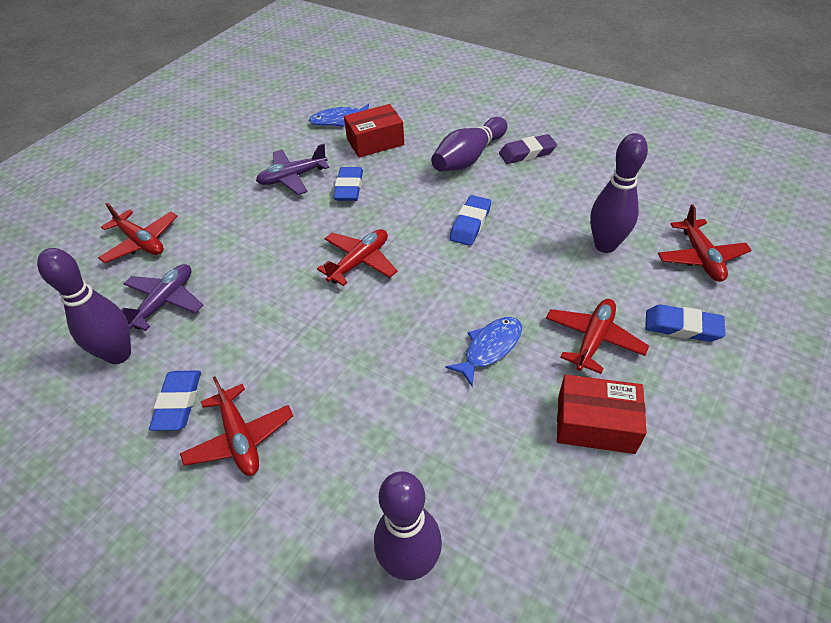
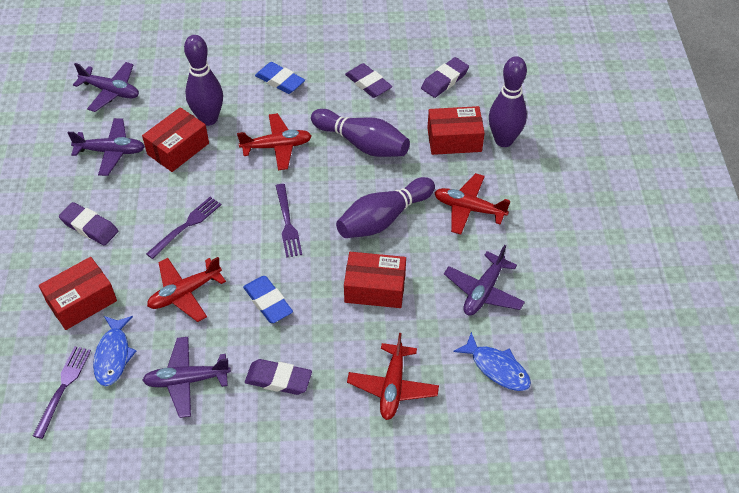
blue eraser: [149,370,201,431] [333,167,363,201] [450,195,491,246] [645,305,725,342] = 4 -> [243,276,293,323] [255,62,305,94] = 2
purple eraser: [499,134,557,164] = 1 -> [59,202,118,246] [245,359,312,395] [345,63,392,98] [421,57,469,98] = 4
purple fork: none = 0 -> [33,346,91,439] [146,197,221,259] [276,184,302,258] = 3
purple plane: [121,264,203,331] [256,144,329,195] = 2 -> [68,118,145,176] [73,62,139,112] [142,337,231,418] [444,245,525,316] = 4
red box: [344,104,404,158] [557,375,647,454] = 2 -> [39,257,117,330] [142,107,209,172] [344,252,406,308] [427,106,485,155] = 4
red plane: [98,203,178,263] [180,376,293,476] [317,229,397,286] [546,299,649,374] [658,204,752,282] = 5 -> [147,257,226,322] [237,113,312,170] [347,333,439,420] [434,173,511,235] = 4

